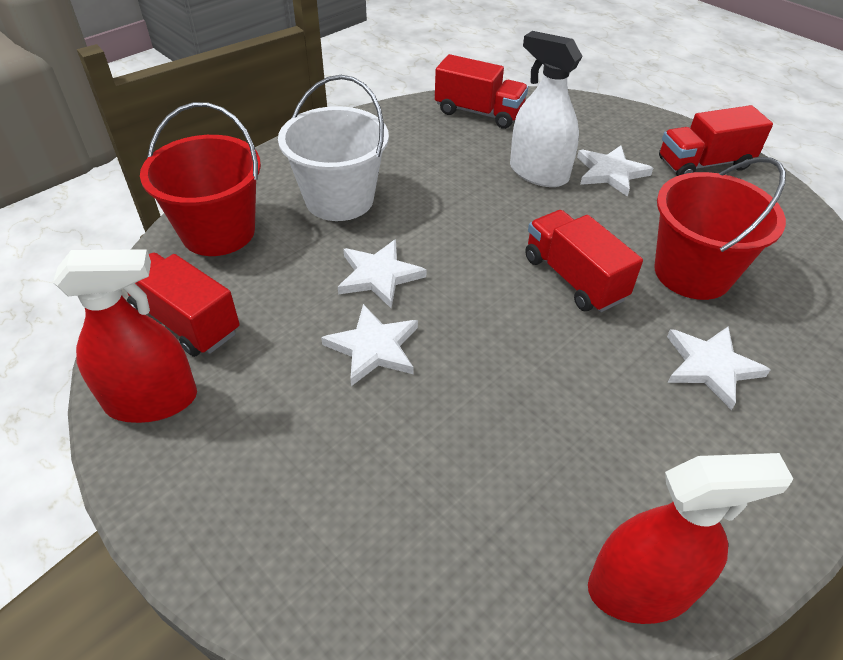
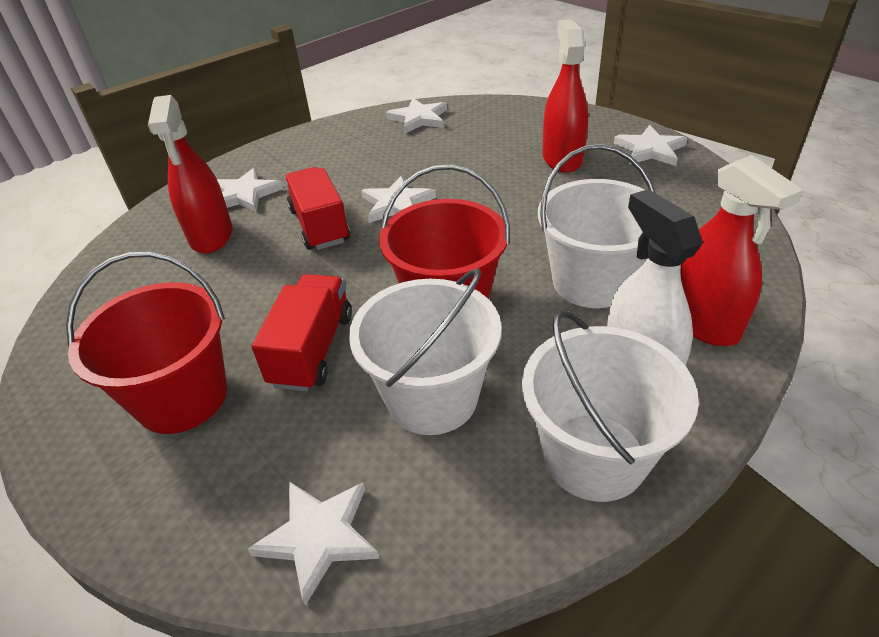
red spray bottle: [53,249,197,423] [588,453,793,624] = 2 -> [148,95,232,254] [542,19,588,173] [681,155,803,346] = 3
red truck: [127,252,240,357] [435,54,528,129] [525,210,643,312] [659,105,773,176] = 4 -> [252,274,352,392] [284,167,350,250] = 2
white bucket: [278,75,389,221] = 1 -> [349,268,502,435] [522,310,699,502] [538,144,655,308] = 3
white star: [321,304,418,386] [338,239,426,308] [577,145,653,197] [667,326,771,410] = 4 -> [217,168,283,213] [247,481,380,606] [361,176,436,223] [386,98,447,133] [614,125,688,166] = 5

